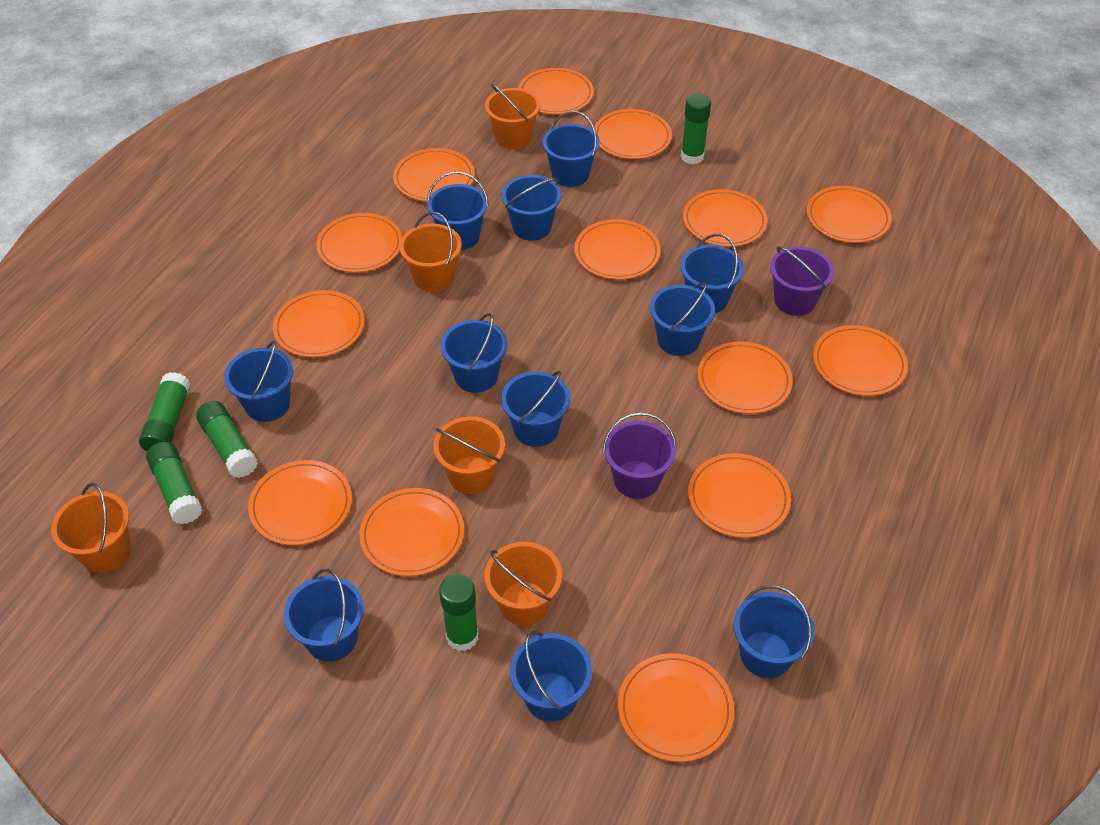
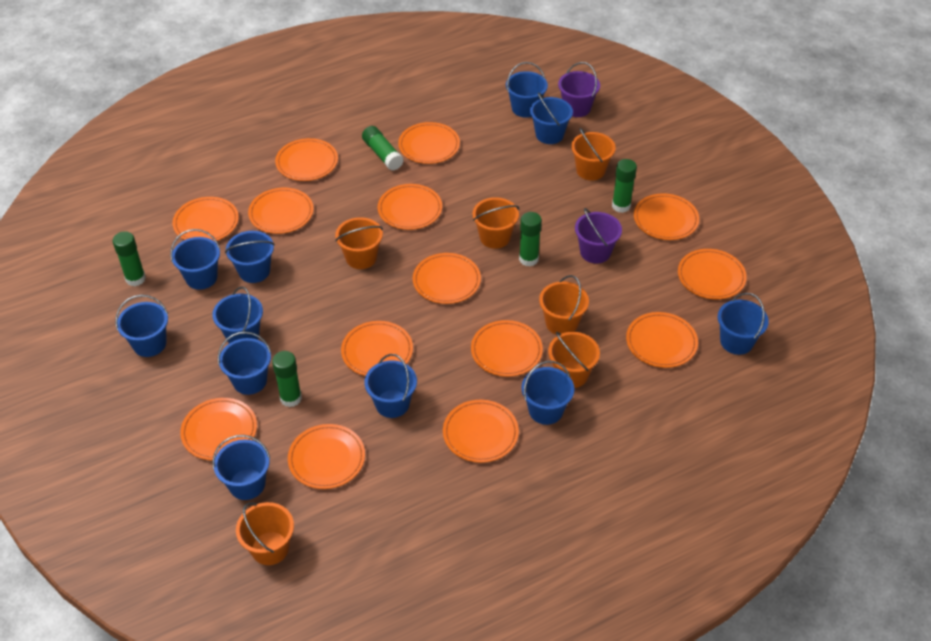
orange bucket: [51,483,131,573] [399,212,462,292] [433,416,505,494] [484,542,562,626] [485,84,540,149] = 5 -> [236,502,294,565] [335,217,383,269] [473,197,519,249] [539,275,589,335] [548,332,600,388] [571,128,616,181] = 6

